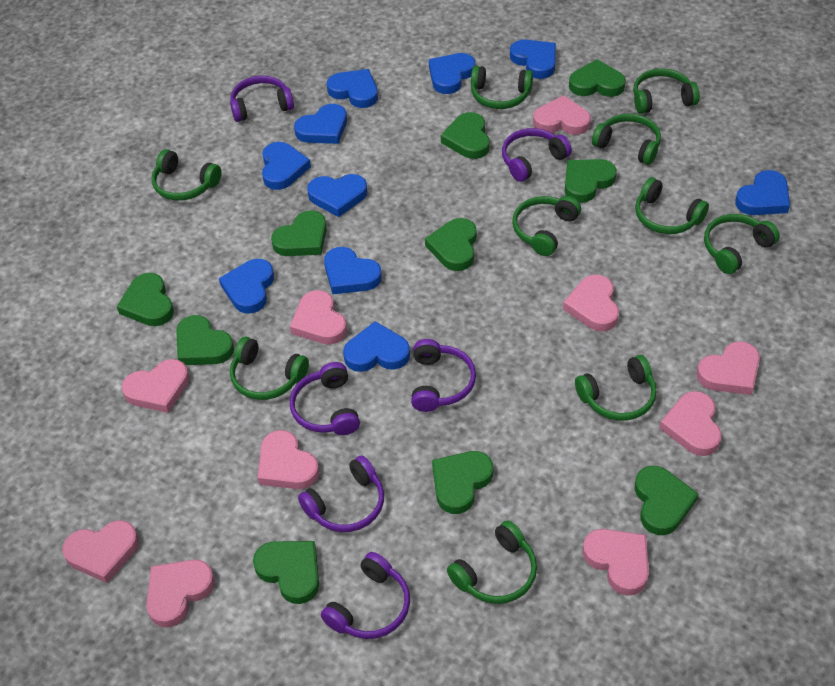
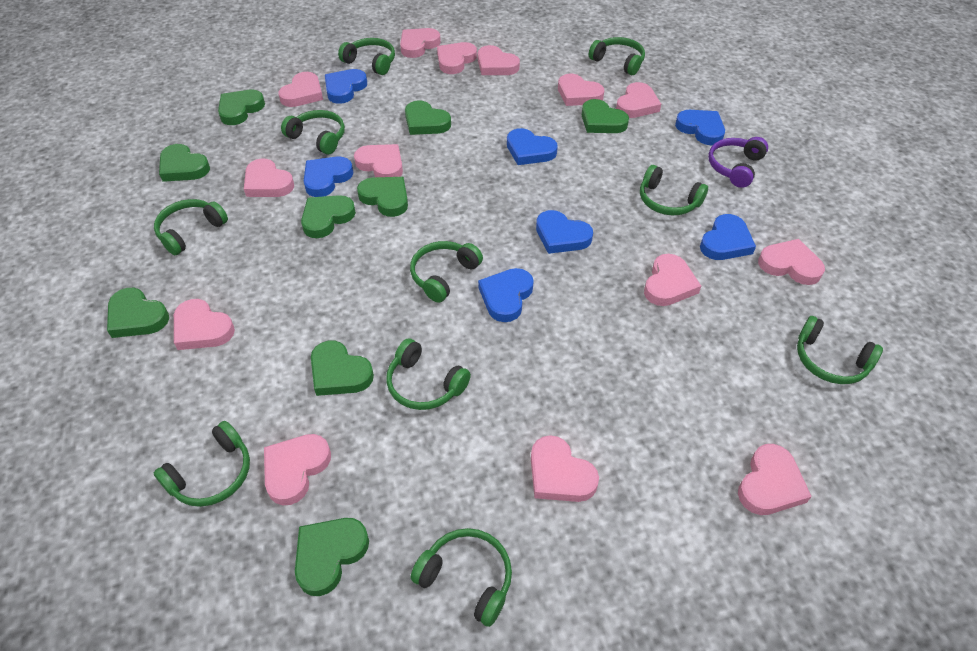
blue heart: [219,259,274,314] [262,142,311,190] [294,104,347,144] [307,174,367,217] [324,247,382,294] [327,69,378,108] [343,321,410,372] [429,53,475,94] [510,40,556,79] [735,170,790,215] = 10 -> [304,157,353,197] [325,69,367,104] [478,268,534,322] [507,128,558,165] [536,210,593,254] [675,110,725,145] [700,214,756,260] = 7
green heart: [117,273,174,326] [176,315,234,365] [253,541,319,604] [271,210,327,256] [425,218,477,271] [432,451,493,514] [441,112,490,159] [565,159,617,203] [569,59,626,97] [634,466,698,535] = 10 -> [107,288,169,338] [159,144,210,182] [218,90,265,125] [295,518,369,596] [301,195,356,238] [311,341,374,396] [357,177,408,217] [405,101,451,135] [582,99,629,133] = 9
pink heart: [62,520,139,583] [122,359,189,413] [146,560,215,628] [258,430,319,489] [290,290,347,345] [533,95,591,135] [563,275,619,331] [582,529,649,596] [659,391,721,456] [696,341,760,395] = 10 -> [174,299,235,350] [244,158,294,197] [264,434,331,505] [278,72,323,107] [354,144,403,177] [400,28,441,58] [437,42,477,74] [478,45,520,75] [531,435,599,502] [558,74,604,106] [616,82,661,118] [644,254,701,306] [738,444,812,515] [758,239,825,285] = 14
purple headphones: [230,76,294,122] [290,362,360,435] [298,455,384,532] [321,552,410,639] [411,339,476,412] [502,128,572,182] = 6 -> [708,137,768,188] = 1

